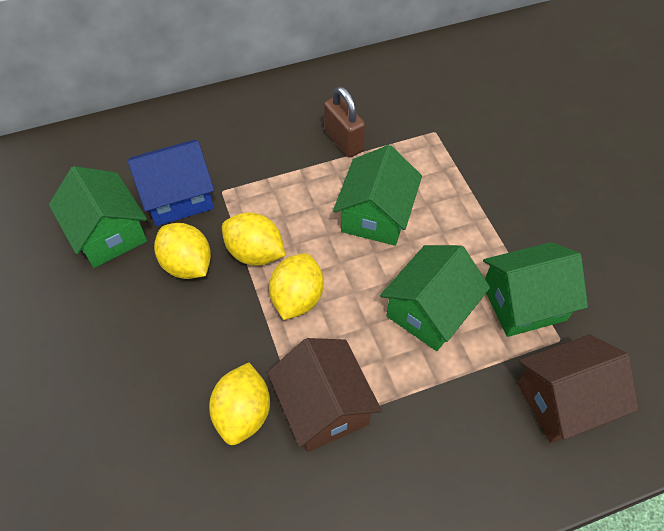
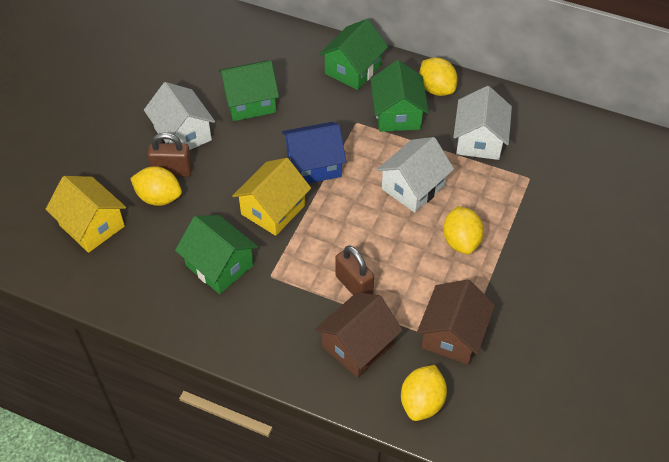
brown padlock: [324,87,365,158] = 1 -> [147,133,192,177] [335,246,374,295] = 2
white house: none = 0 -> [144,82,215,150] [376,137,454,213] [453,86,512,160] = 3
yellow house: none = 0 -> [46,176,126,253] [232,158,311,236] = 2

